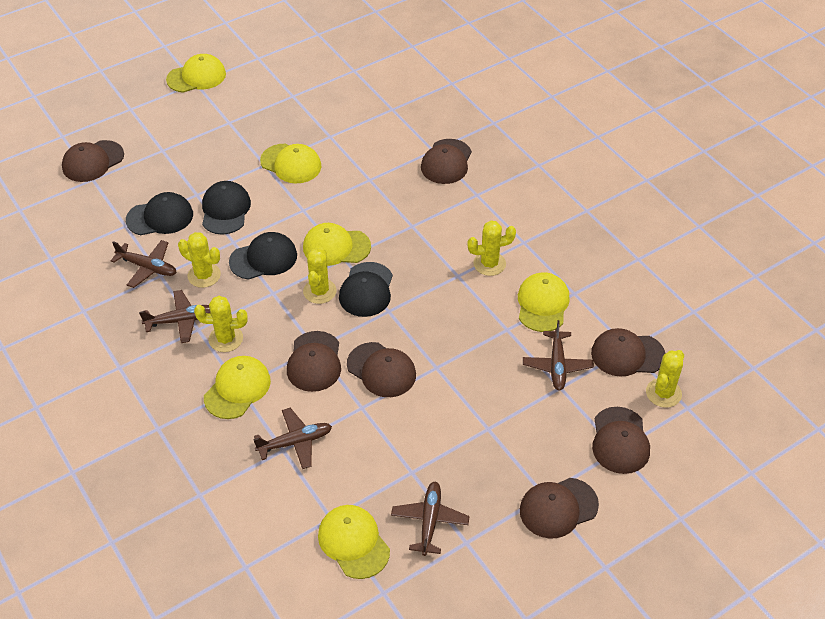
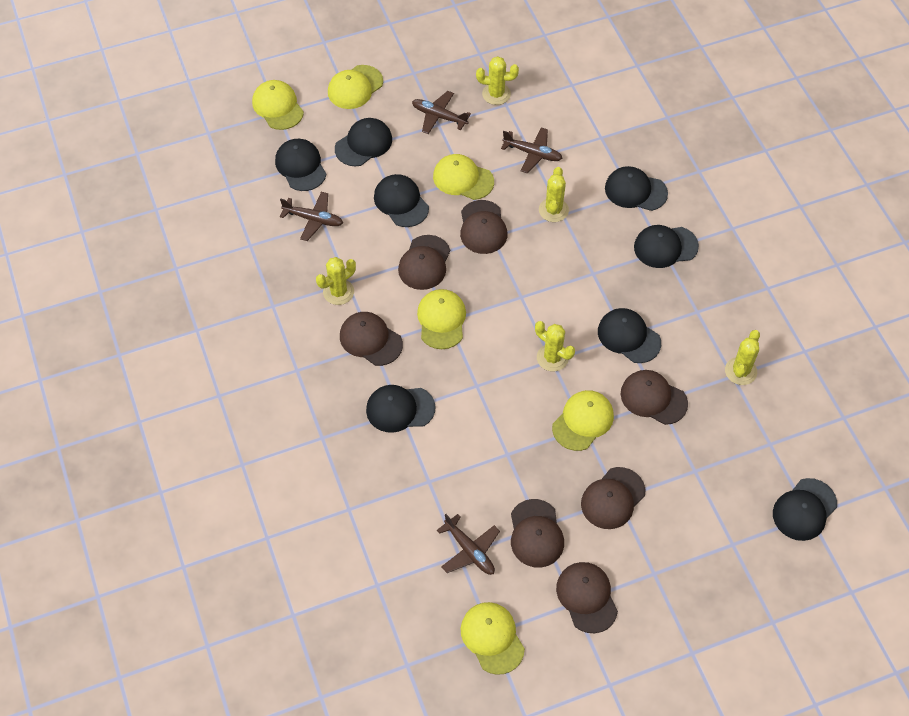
black cap: [126,192,193,235] [202,181,251,235] [229,232,297,280] [339,262,393,317] = 4 -> [275,139,326,191] [335,118,392,166] [366,385,436,433] [374,174,429,227] [598,308,661,363] [605,166,668,211] [634,225,699,268] [773,478,837,541] = 8
brown plane: [111,240,177,288] [139,290,210,343] [253,408,332,469] [391,481,470,556] [523,320,594,391] = 5 -> [280,192,343,241] [412,91,471,134] [437,514,500,575] [501,127,562,173] = 4

